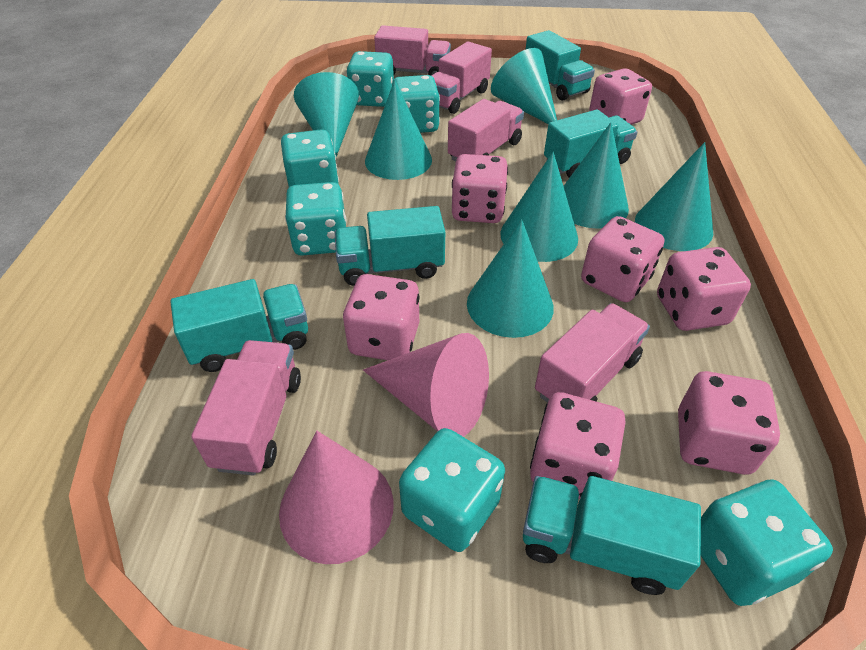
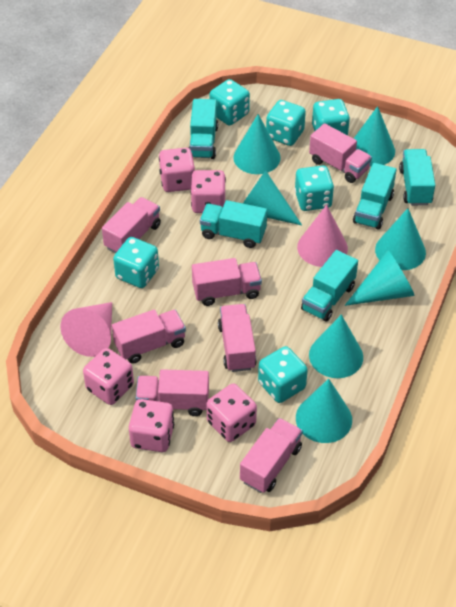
pink dice: [343,274,420,360] [452,154,508,223] [530,392,626,499] [581,216,664,302] [589,68,652,125] [657,247,751,331] [678,371,780,475] = 7 -> [83,348,134,405] [129,399,174,452] [159,148,195,192] [191,170,226,213] [206,384,257,442] = 5
pink truck: [191,340,301,476] [374,25,451,75] [431,41,492,114] [448,99,524,161] [535,303,650,403] = 5 -> [102,197,161,254] [112,309,186,364] [136,369,209,416] [192,258,262,306] [218,304,257,372] [240,418,303,493] [309,123,372,183] = 7

